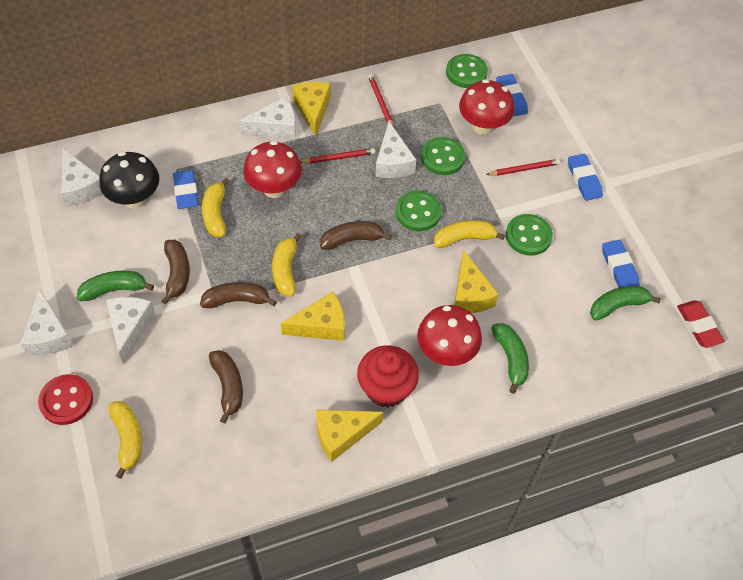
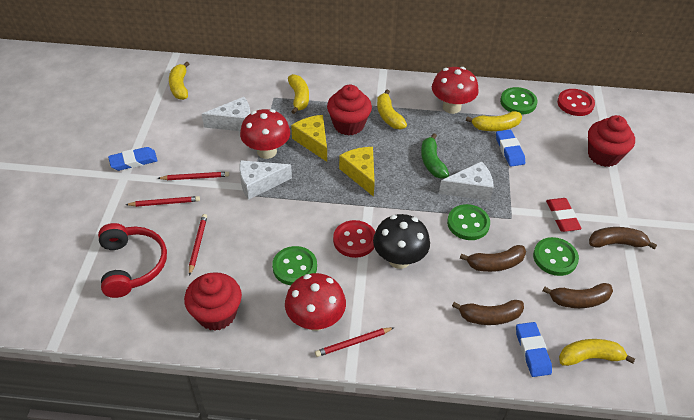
blue eraser: [173,170,198,209] [496,74,528,116] [568,154,603,201] [602,240,640,288] = 4 -> [108,147,158,171] [496,130,525,167] [516,322,552,377] = 3
green banana: [77,271,154,301] [491,323,529,394] [590,286,661,321] = 3 -> [421,133,449,179] = 1
red button: [38,374,93,425] = 1 -> [333,220,375,258] [557,89,595,116] = 2
red cupcake: [357,345,419,407] = 1 -> [184,272,242,331] [327,85,372,135] [588,115,635,167] = 3
red headphones: none = 0 -> [98,223,167,298] = 1
red pencil: [300,148,375,164] [368,74,393,126] [486,159,560,176] = 3 -> [126,196,200,207] [157,172,229,180] [189,214,207,276] [315,327,394,357] = 4
white cheese: [20,289,74,356] [61,148,103,207] [106,297,155,364] [239,97,296,139] [375,122,416,178] = 5 -> [202,97,250,131] [239,160,292,200] [439,161,494,201] = 3
yellow banana: [108,401,142,479] [202,178,229,237] [272,233,302,296] [434,220,505,248] = 4 -> [169,61,189,100] [288,74,309,114] [377,89,407,129] [466,111,522,131] [559,339,635,366] = 5
yellow cheese: [281,292,345,341] [292,82,331,136] [316,410,383,462] [454,250,499,313] = 4 -> [291,115,327,162] [339,147,375,197] = 2

